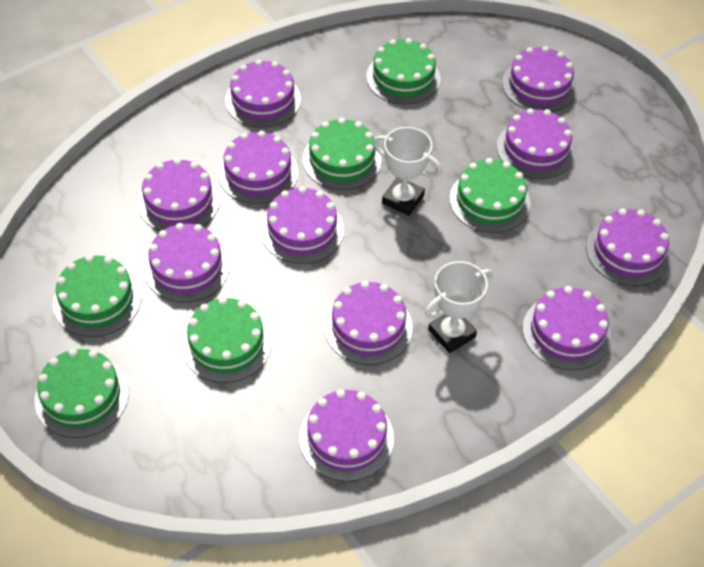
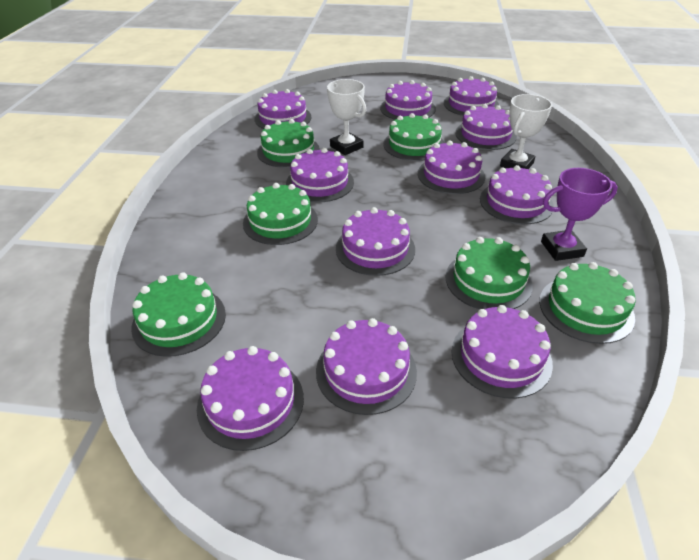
purple trophy: none = 0 -> [541,168,618,261] = 1

